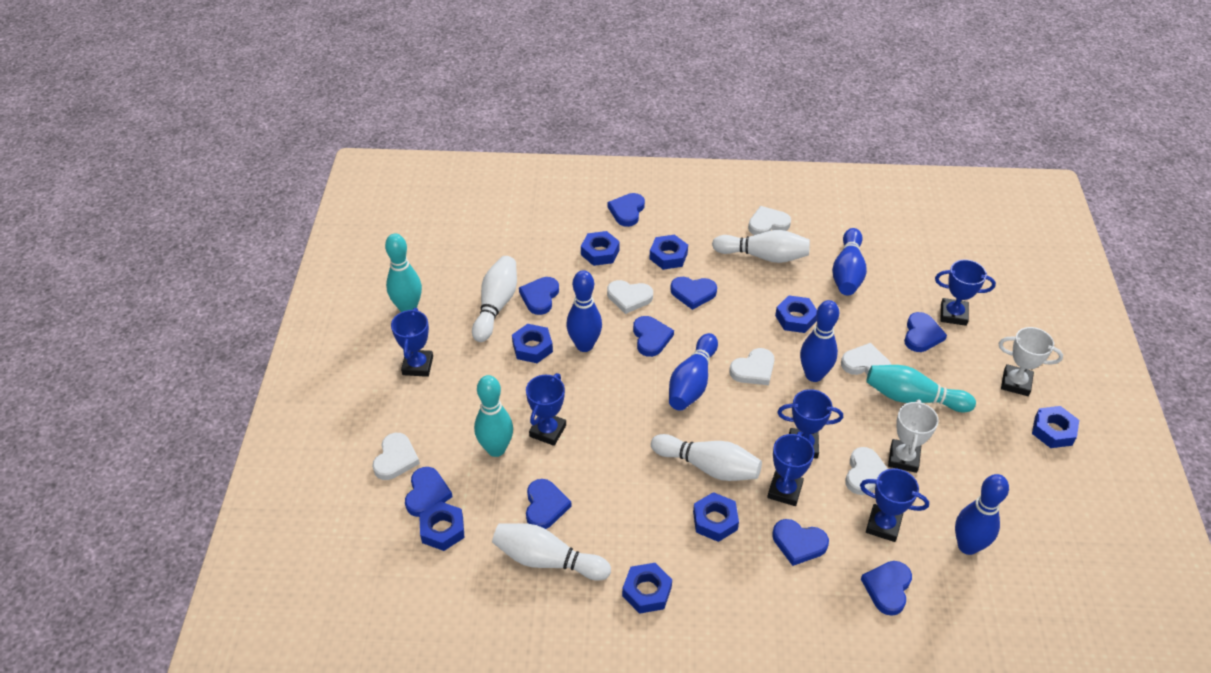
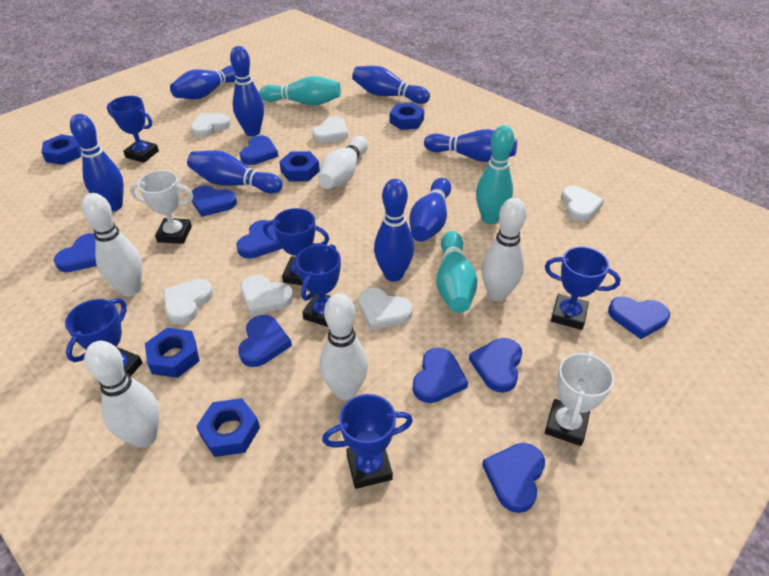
blue bowling pin: [566,270,602,352] [669,333,718,410] [800,300,839,382] [832,228,867,295] [955,474,1009,555] = 5 -> [70,114,124,211] [170,65,236,99] [187,150,283,193] [230,46,264,136] [352,66,430,104] [374,179,414,282] [409,178,451,242] [424,129,517,162] = 8
blue nut: [419,501,465,551] [512,324,553,363] [581,231,620,266] [622,563,672,614] [649,235,688,270] [693,492,739,542] [775,295,817,333] [1032,406,1079,448] = 8 -> [41,134,82,165] [145,328,200,378] [196,398,260,457] [279,151,320,181] [390,103,424,130] = 5
white bowling pin: [472,256,517,342] [492,523,611,581] [651,434,762,481] [712,230,810,263] = 4 -> [81,193,143,296] [84,341,160,448] [318,136,368,189] [320,293,368,400] [481,198,527,301] = 5

